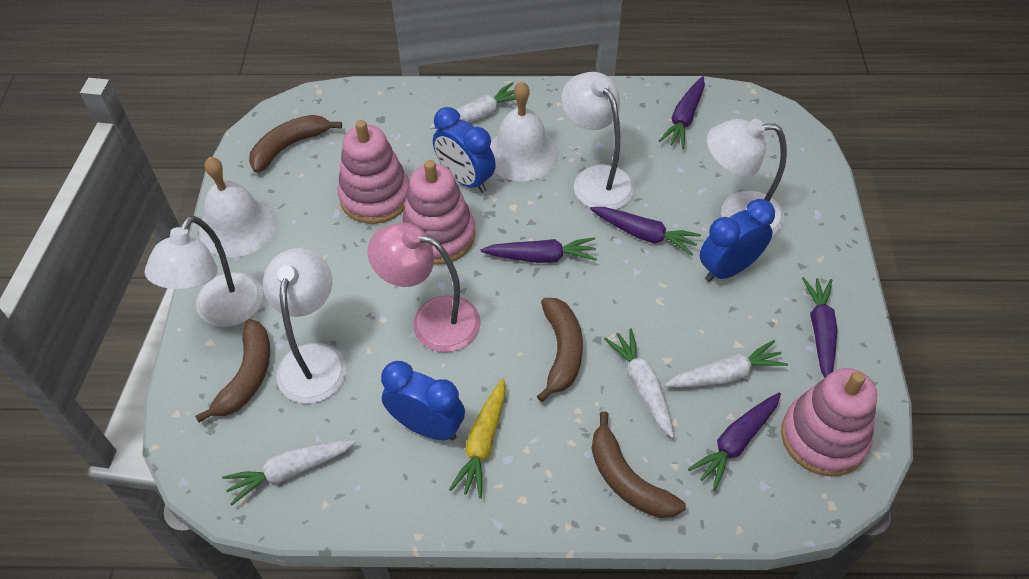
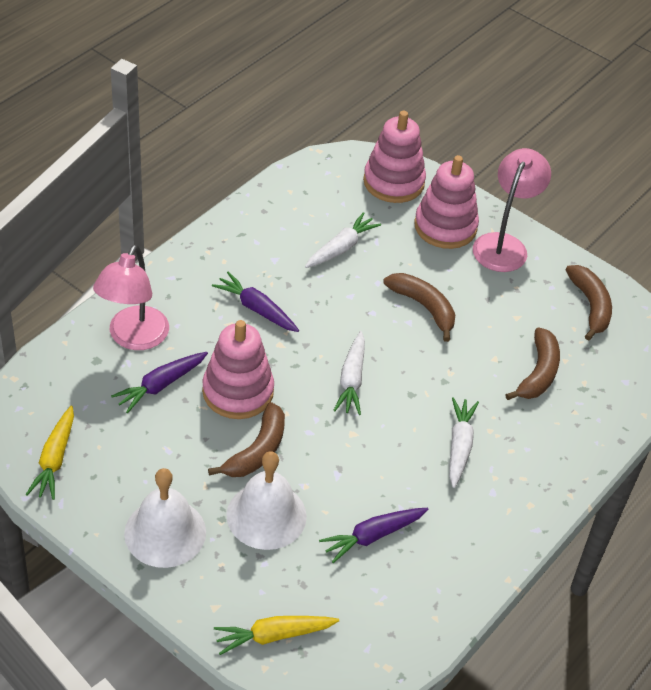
blue clock: [381,361,465,440] [433,107,496,193] [700,199,775,282] = 3 -> none = 0
pink lamp: [368,223,481,352] = 1 -> [93,245,169,350] [473,148,551,272] = 2
purple carrot: [481,237,597,263] [590,207,701,256] [659,76,705,149] [688,392,781,491] [802,277,837,378] = 5 -> [111,352,208,413] [212,272,299,332] [319,508,429,563] = 3
white carrot: [222,439,356,505] [429,82,516,129] [604,328,674,438] [664,340,788,387] = 4 -> [305,212,381,268] [333,331,365,415] [449,397,479,488] = 3
white lamp: [145,216,263,327] [263,248,346,404] [561,72,635,210] [707,119,787,236] = 4 -> none = 0
yellow carrot: [449,378,506,498] = 1 -> [25,405,74,500] [214,616,339,655] = 2

